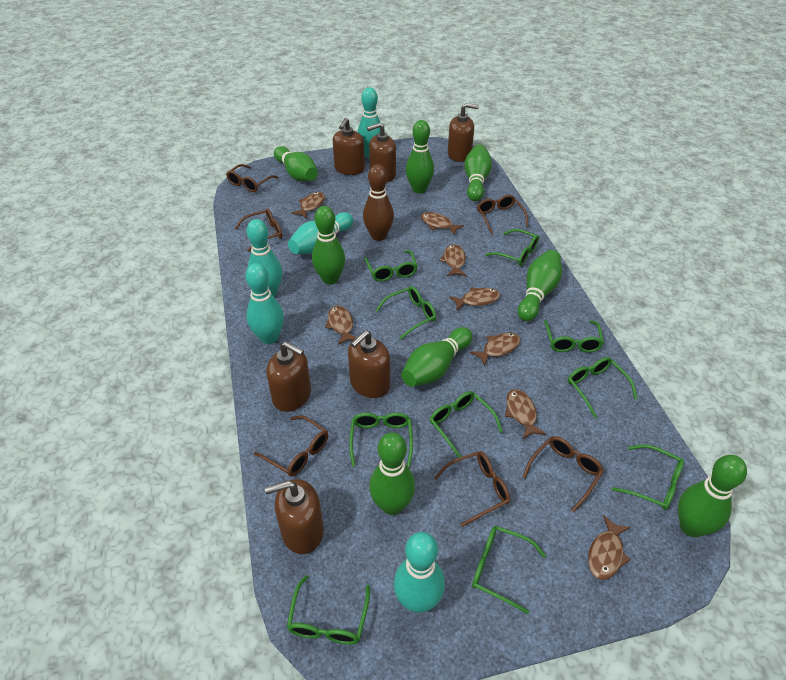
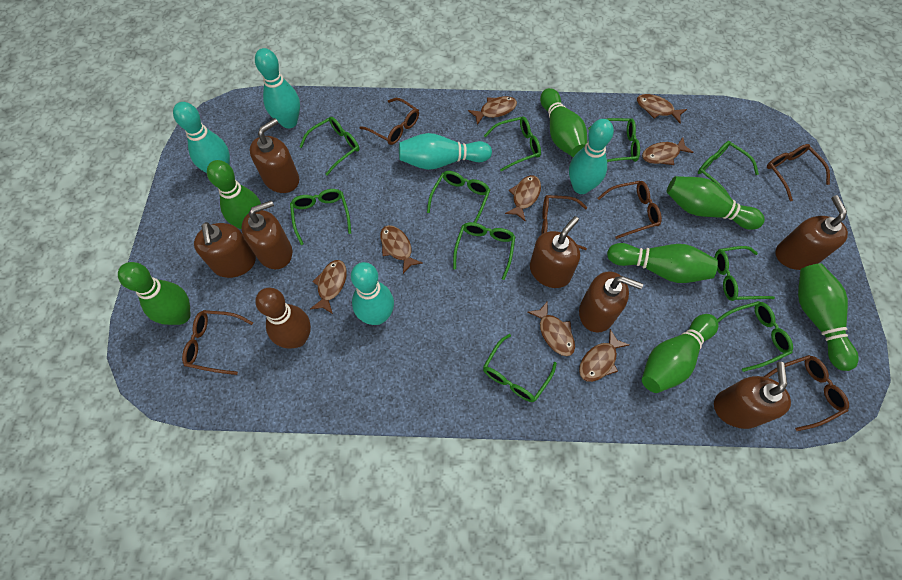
brown soap dispenser: [265,479,324,554] [266,342,311,412] [333,118,365,175] [348,330,390,398] [367,123,396,182] [448,103,479,162] = 6 -> [194,222,256,278] [241,200,292,269] [250,118,299,193] [530,216,580,288] [579,271,643,333] [714,362,791,429] [775,195,848,270] = 7
green bowling pin: [274,146,318,181] [312,206,345,285] [369,432,415,515] [401,327,472,387] [406,120,434,194] [464,144,492,201] [518,250,562,321] [678,455,747,537] = 8 -> [118,262,191,325] [207,160,261,229] [540,88,587,157] [607,243,718,283] [642,314,718,393] [666,176,765,230] [798,263,859,371] = 7

